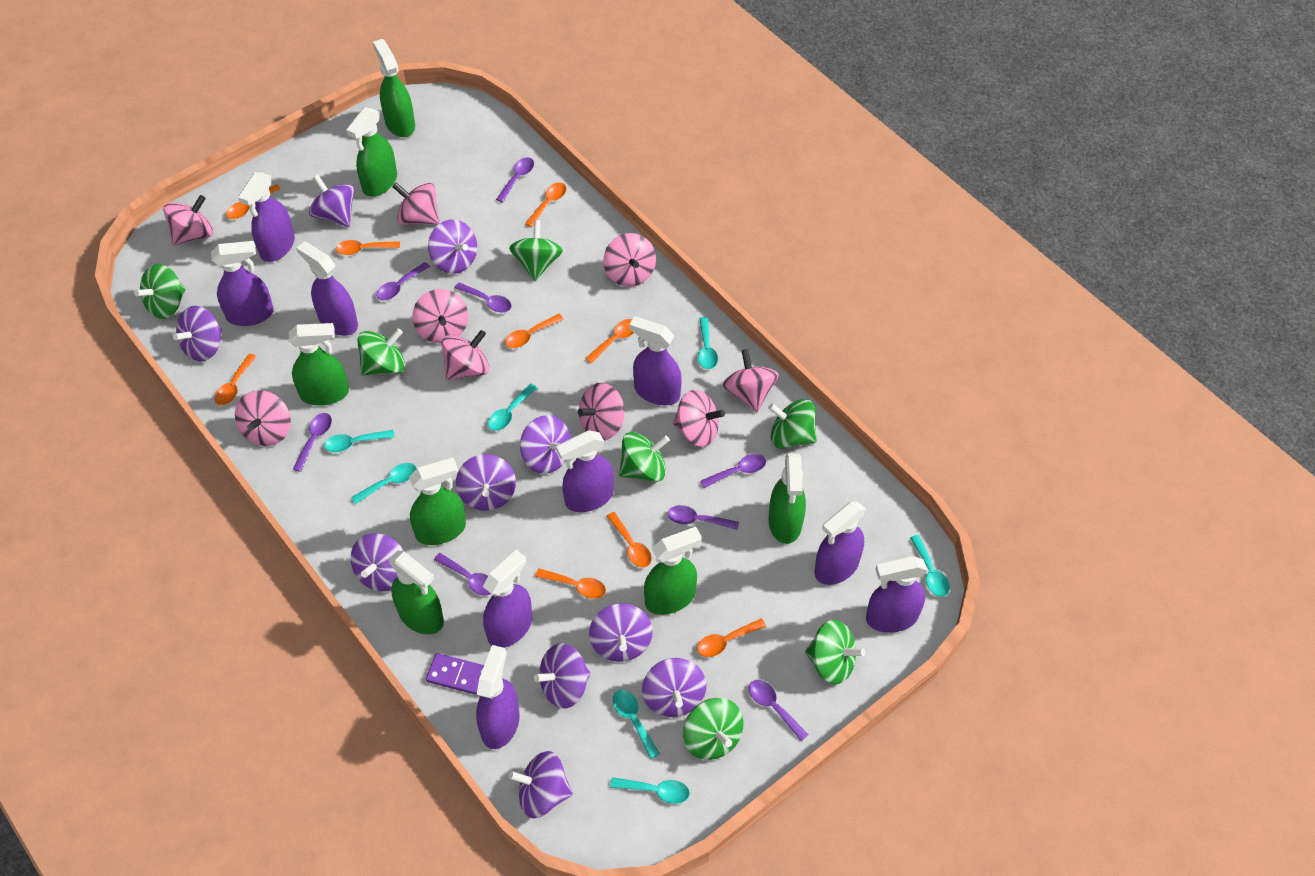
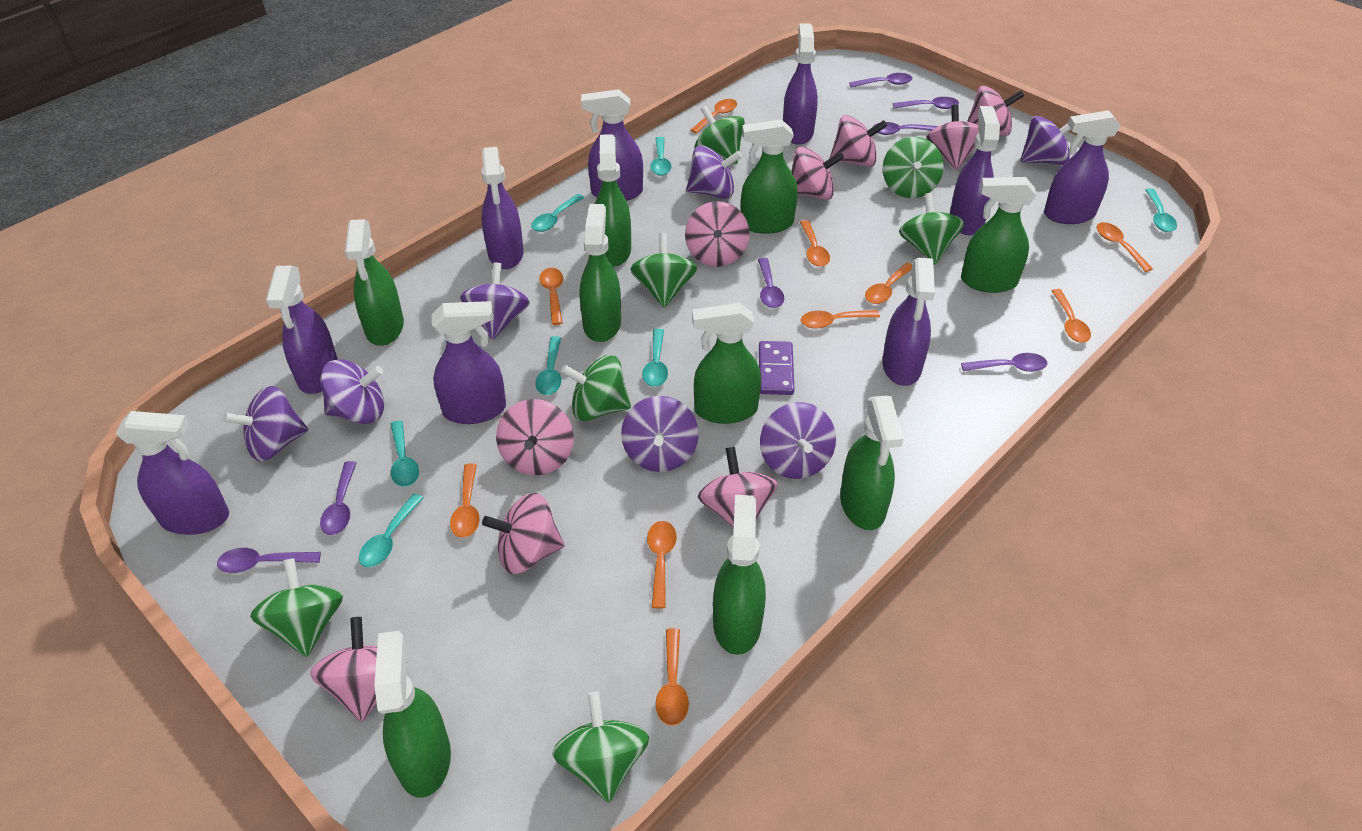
green spray bottle: [289,323,349,406] [346,107,397,196] [373,39,415,137] [389,551,444,635] [409,458,466,545] [644,527,702,615] [769,454,806,544] = 7 -> [345,219,404,346] [374,631,451,798] [580,204,621,342] [595,134,631,267] [692,303,761,424] [713,495,766,655] [741,119,798,234] [840,396,904,530] [961,177,1036,293] = 9
orange spoon: [215,354,257,405] [226,184,281,219] [336,240,400,255] [505,314,564,348] [525,183,566,227] [535,569,606,599] [585,319,634,363] [607,512,652,567] [697,619,766,657] = 9 -> [450,463,480,538] [540,268,563,325] [647,521,677,609] [656,628,689,726] [690,99,737,134] [800,220,830,267] [801,310,880,329] [865,263,912,304] [1051,289,1091,342] [1096,222,1153,272] = 10
purple spinning top: [173,306,222,361] [309,175,355,227] [351,533,404,591] [428,220,477,274] [456,454,516,511] [509,751,573,818] [520,415,571,474] [534,643,591,709] [589,603,653,662] [642,658,706,717] = 10 -> [223,386,308,462] [320,359,384,424] [460,263,530,340] [621,396,699,472] [686,145,742,199] [760,402,836,479] [1020,116,1071,165] = 7
purple spoon: [293,413,332,472] [376,262,430,300] [434,553,491,595] [455,282,512,312] [496,157,534,203] [668,505,739,530] [700,454,766,488] [749,680,809,741] = 8 -> [217,548,321,573] [320,461,357,535] [758,258,784,308] [849,73,913,88] [873,122,938,135] [893,97,959,109] [961,353,1047,372] = 7

